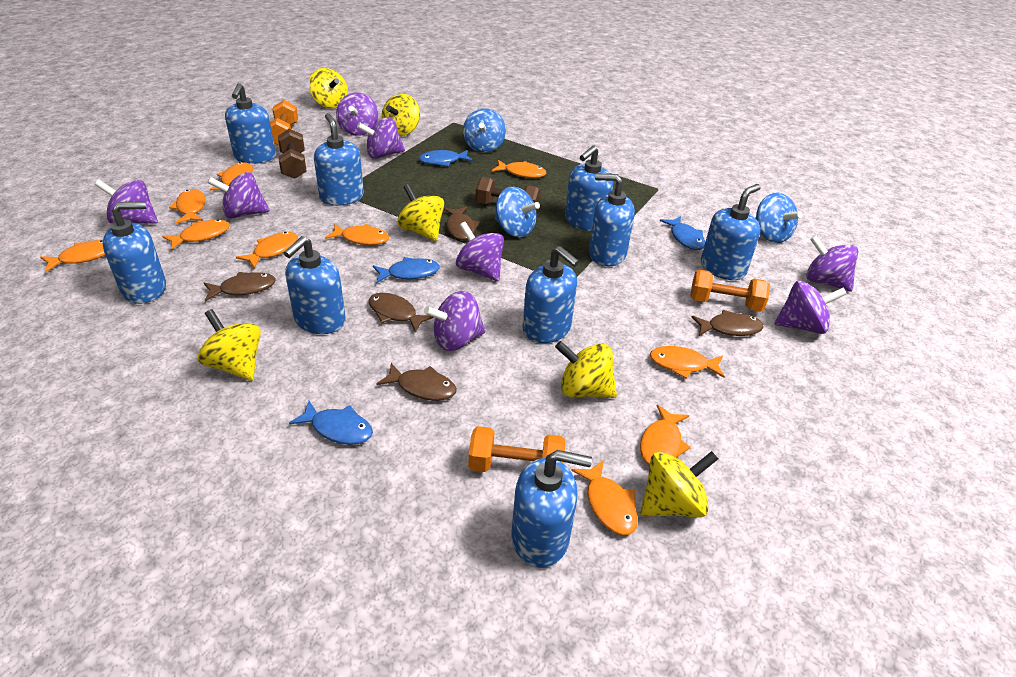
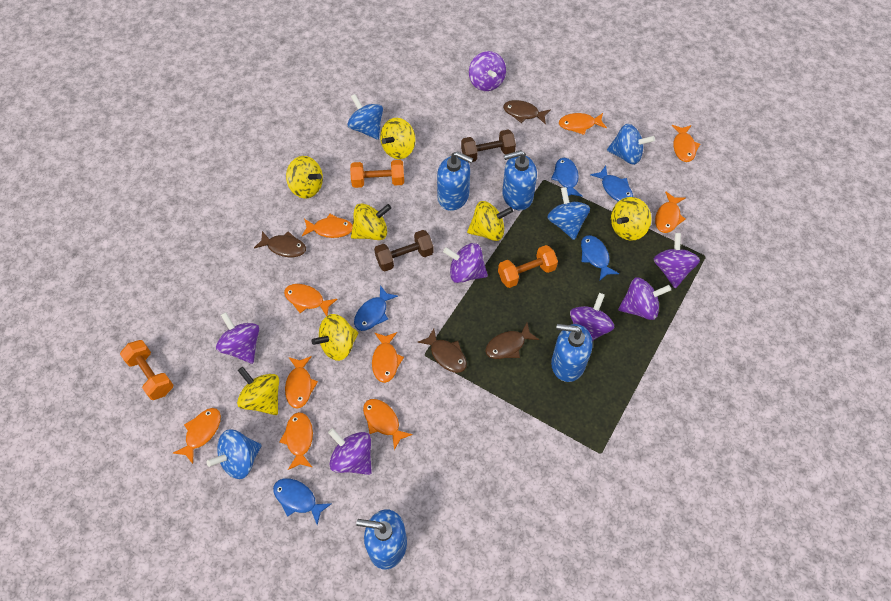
blue fish: [289,401,373,445] [373,257,440,283] [419,150,473,167] [660,216,705,250] = 4 -> [273,478,332,525] [354,285,398,331] [551,158,582,199] [581,235,619,280] [590,166,633,201] = 5
blue soap dispenser: [102,201,166,304] [225,83,276,164] [284,236,346,334] [314,113,364,206] [512,450,592,568] [522,246,579,343] [565,146,613,231] [589,173,635,266] [701,184,761,280] = 9 -> [356,509,407,570] [437,151,473,211] [502,150,537,210] [551,324,593,382] = 4
blue spinning top: [463,108,506,153] [495,187,540,237] [756,192,803,243] = 3 -> [207,429,261,479] [348,94,383,140] [547,187,590,240] [607,124,655,165] = 4
brown fish: [204,272,276,301] [369,293,434,333] [377,363,457,401] [444,206,480,240] [692,310,764,336] = 5 -> [254,231,306,257] [417,328,467,373] [485,323,539,359] [503,100,551,125] = 4
purple spinning top: [95,180,158,224] [207,172,270,219] [336,92,378,136] [357,117,405,159] [424,291,486,351] [456,222,504,281] [774,281,847,334] [806,235,858,291] = 8 -> [216,312,259,364] [328,428,372,475] [443,243,488,283] [469,51,506,91] [570,293,614,341] [618,278,671,320] [654,233,700,288] = 7
yellow spinning top: [198,309,261,381] [309,68,348,109] [382,94,420,136] [397,184,444,241] [555,341,617,398] [640,451,718,518] = 6 -> [237,367,279,415] [286,156,323,198] [311,314,358,361] [351,203,391,240] [380,118,416,159] [467,201,513,241] [611,197,652,241] = 7

